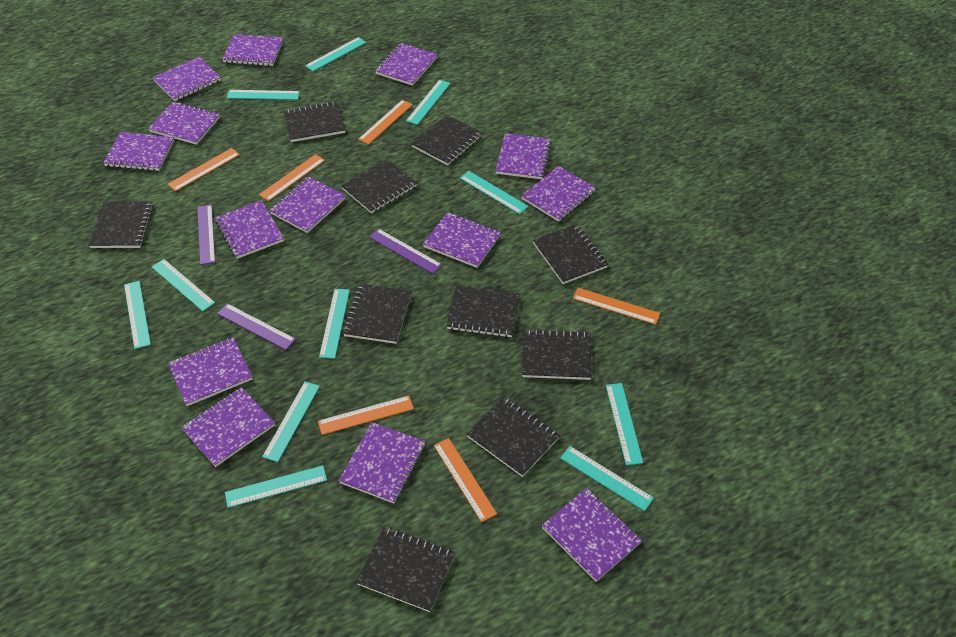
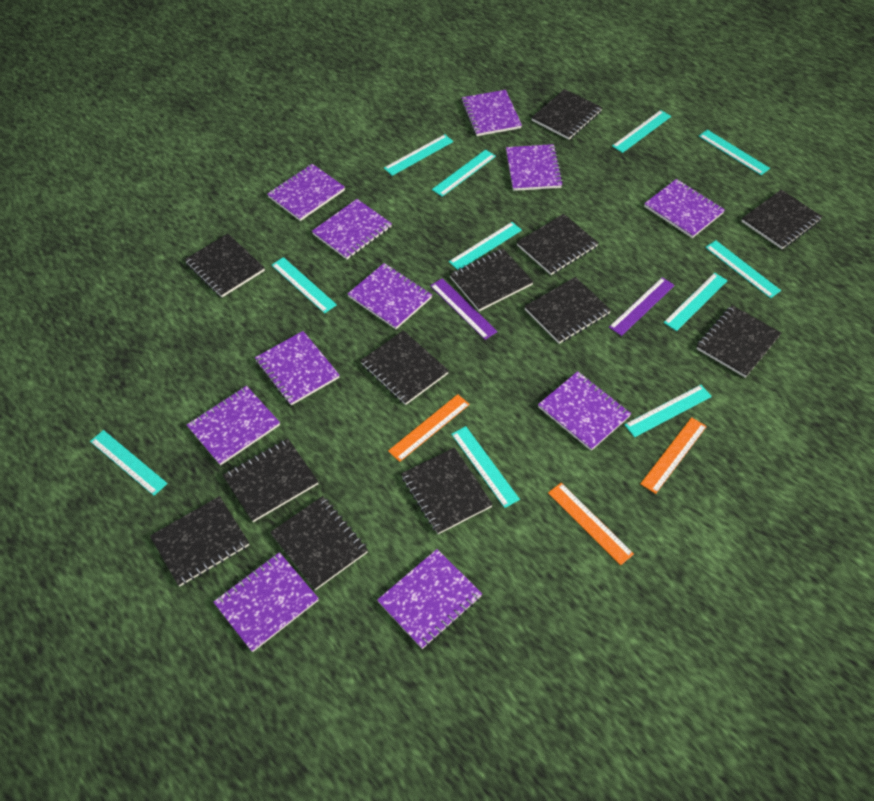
black notebook: [89,201,153,248] [284,101,345,142] [341,159,417,214] [343,284,412,344] [356,526,455,612] [412,115,482,166] [447,285,520,338] [467,396,560,477] [522,329,592,380] [533,224,608,284] = 10 -> [150,496,249,587] [185,233,265,297] [223,439,319,522] [270,496,368,590] [360,330,449,405] [401,447,493,534] [450,249,533,311] [517,214,598,275] [524,277,611,344] [531,89,602,140] [697,305,781,378] [741,190,823,249] = 12
orange ruler: [168,148,240,191] [259,154,325,201] [318,396,414,435] [358,100,413,145] [434,438,497,522] [573,288,660,325] = 6 -> [388,394,470,462] [548,483,634,565] [640,417,707,494] = 3
purple notebook: [103,132,174,171] [148,101,220,145] [153,57,221,101] [168,337,253,406] [181,387,275,467] [215,200,284,259] [222,34,283,66] [269,177,346,233] [338,422,425,503] [375,43,438,86] [423,212,501,268] [495,133,552,179] [521,166,596,222] [542,488,642,582] = 14 -> [187,386,280,466] [213,552,319,652] [255,331,339,406] [267,164,345,221] [312,199,392,259] [347,263,432,329] [377,549,482,649] [461,90,522,136] [506,144,563,191] [538,371,631,451] [644,179,725,238] = 11
purple ruler: [197,205,215,265] [217,303,296,350] [369,228,442,274] = 3 -> [430,278,498,340] [609,277,675,336] = 2

